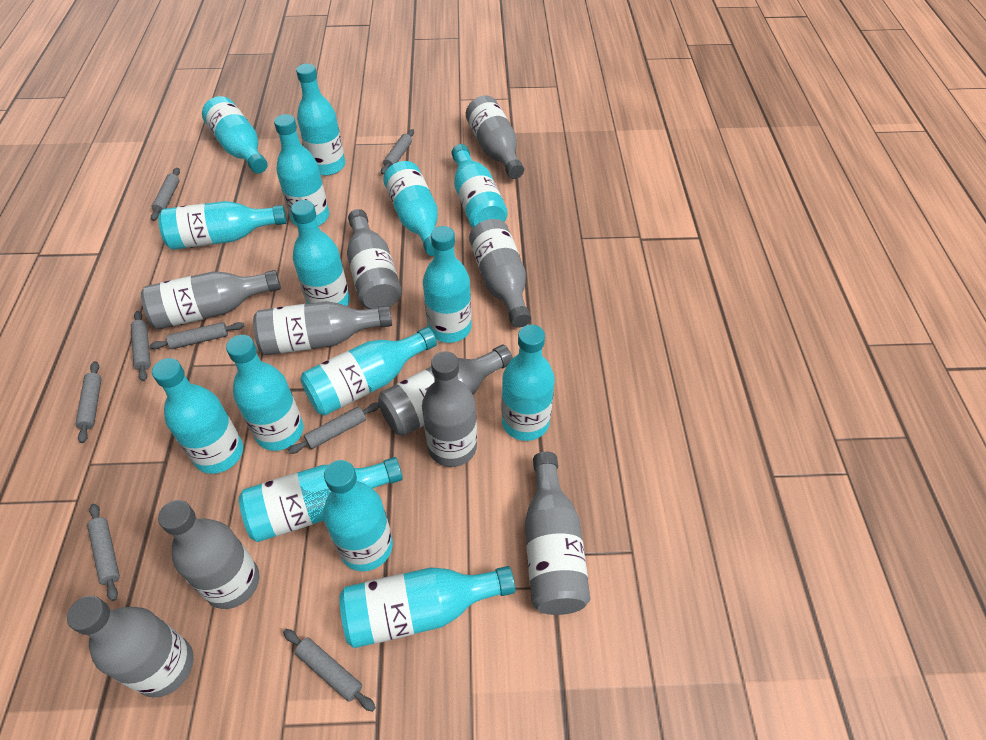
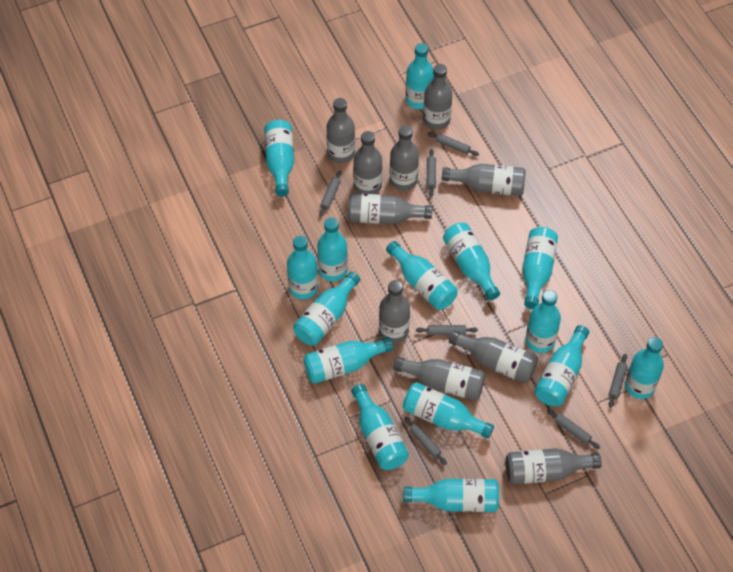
grey rolling pin: [76,361,102,443] [87,504,120,601] [131,311,150,381] [149,322,244,349] [151,168,180,221] [283,629,376,712] [288,403,380,454] [381,129,414,175] = 8 -> [319,171,341,217] [404,417,447,465] [416,325,478,335] [427,149,436,197] [428,132,479,156] [547,409,600,449] [609,354,627,408] = 7

